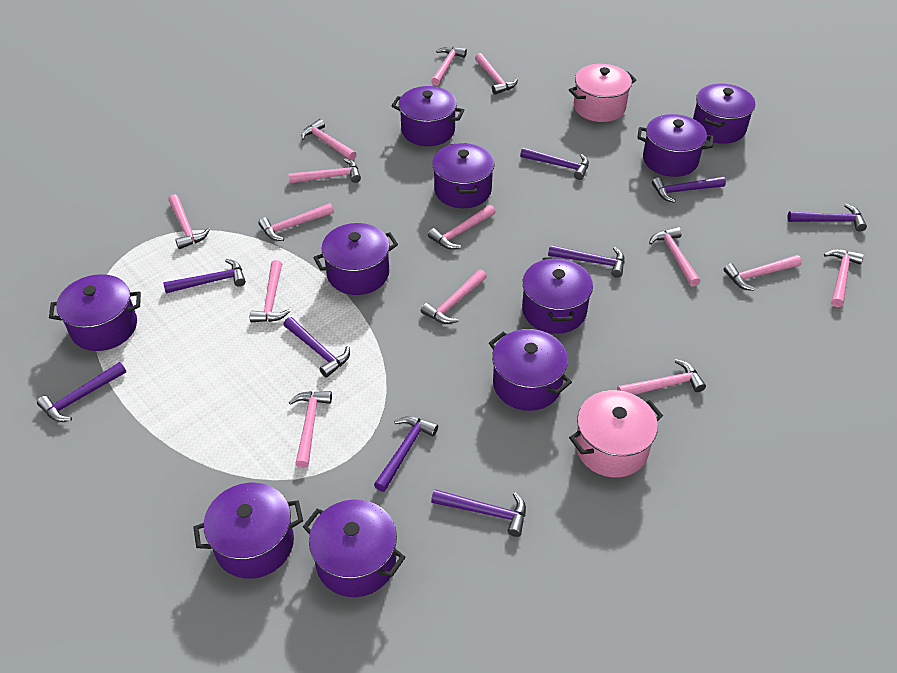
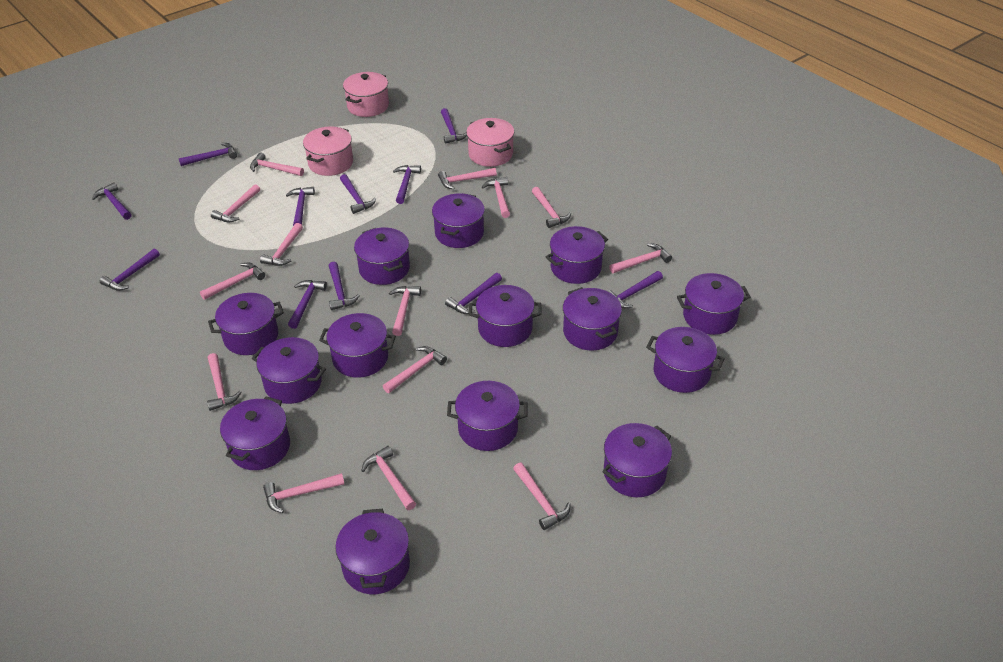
pink pot: [569,64,636,122] [569,390,663,477] = 2 -> [303,126,353,176] [343,72,389,117] [466,118,514,167] = 3
purple hammer: [37,362,126,422] [163,259,246,293] [283,317,350,378] [374,416,438,492] [431,489,526,537] [520,148,589,180] [548,245,625,278] [652,176,726,203] [787,204,867,232] = 9 -> [92,182,132,220] [100,248,160,291] [179,143,237,166] [286,187,315,226] [288,280,327,329] [329,262,360,310] [340,174,376,214] [393,165,421,204] [441,108,467,144] [445,273,502,314] [606,271,663,308] = 11
purple pot: [49,274,141,351] [193,483,303,579] [303,499,406,597] [313,223,398,295] [392,86,464,146] [432,143,495,208] [489,329,572,411] [522,257,593,334] [638,114,713,177] [693,84,755,144] = 10 -> [208,293,284,355] [220,396,290,470] [252,337,326,404] [319,313,396,378] [335,509,410,594] [354,228,410,285] [432,193,485,248] [447,381,528,451] [469,285,542,347] [545,226,608,284] [563,287,622,350] [602,423,672,497] [646,327,725,393] [677,273,751,335] = 14

